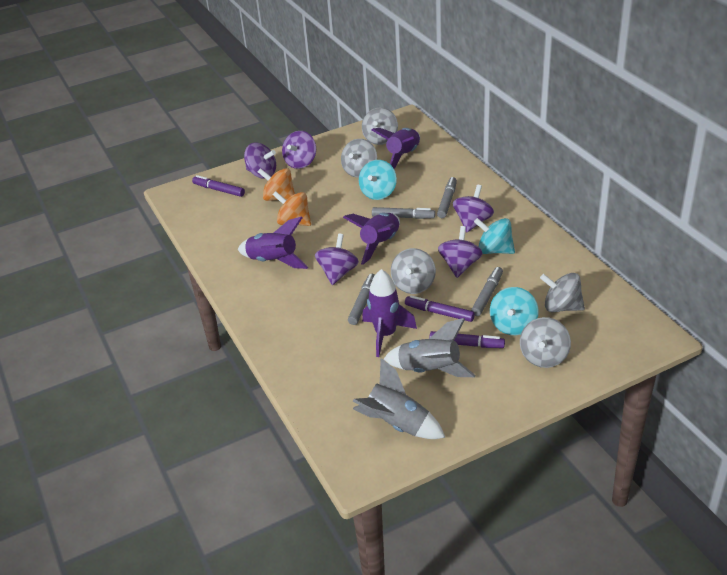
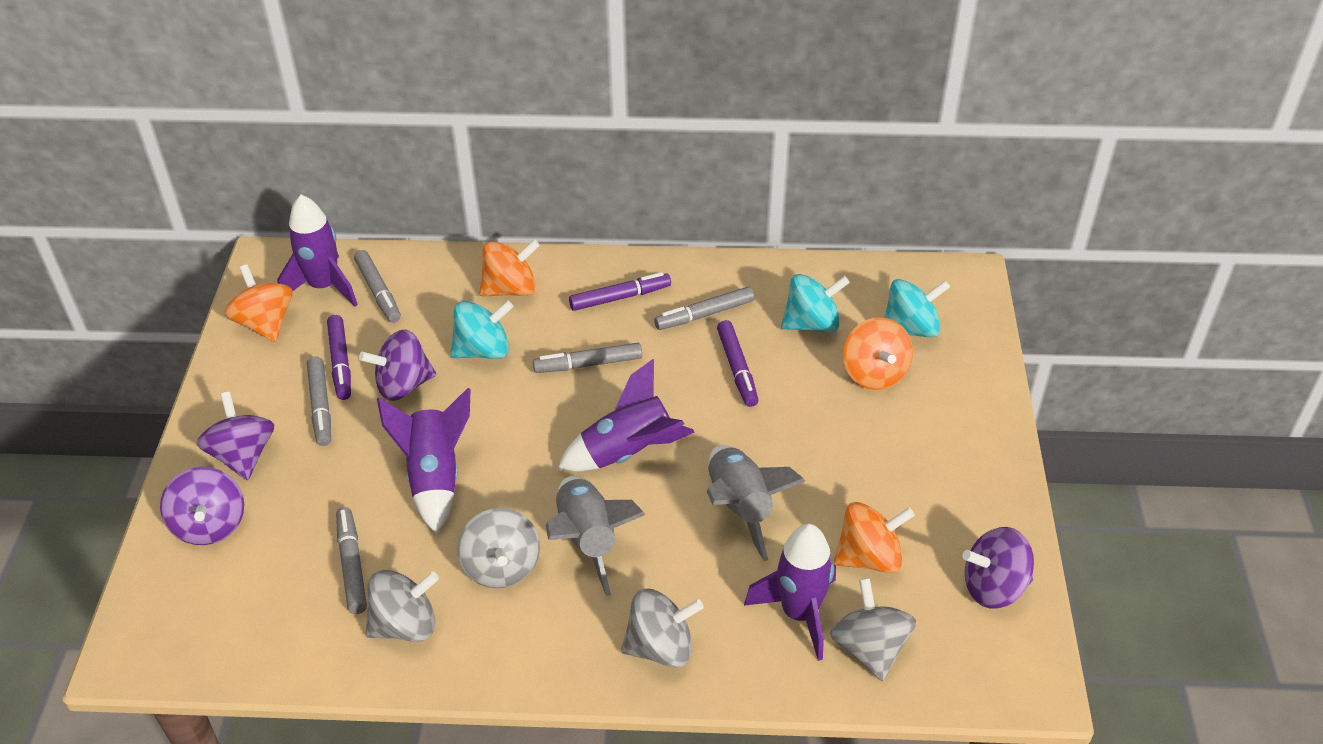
grey marker: [348,274,375,325] [372,207,435,219] [437,177,457,218] [471,267,503,316] = 4 -> [307,356,331,446] [336,507,367,614] [354,250,401,323] [533,343,642,373] [654,287,754,330] = 5
grey spinning top: [341,139,377,178] [362,108,398,145] [391,248,436,294] [520,317,571,368] [540,273,585,312] = 5 -> [366,570,439,642] [457,508,540,588] [621,589,704,667] [830,578,916,681] = 4
orange spinning top: [258,168,295,201] [272,191,311,226] = 2 -> [224,264,293,342] [479,240,540,297] [834,502,915,573] [843,317,913,390] = 4
purple spinning top: [244,143,276,179] [282,131,316,169] [315,234,359,285] [438,226,483,278] [453,185,494,232] = 5 -> [160,467,244,545] [197,392,274,480] [359,329,436,401] [962,527,1034,608] = 4

